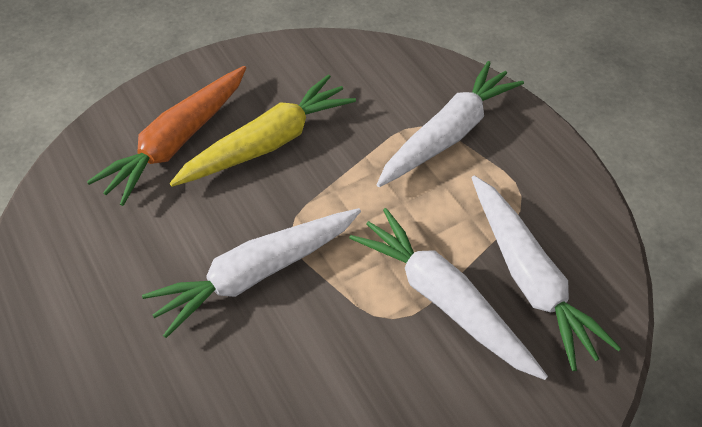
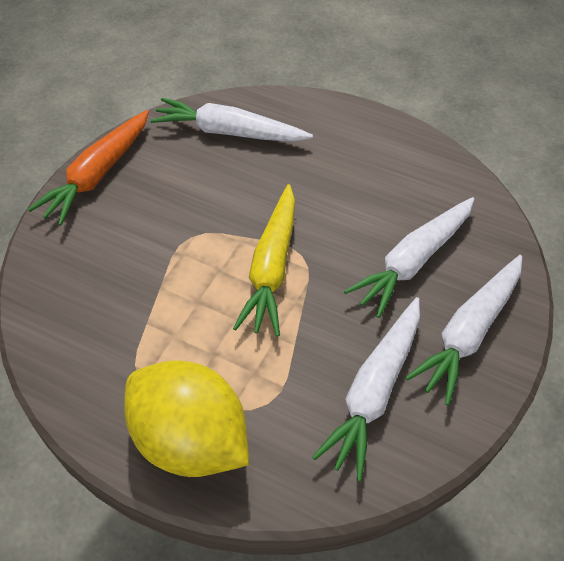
yellow lemon: none = 0 -> [124,360,249,477] = 1

